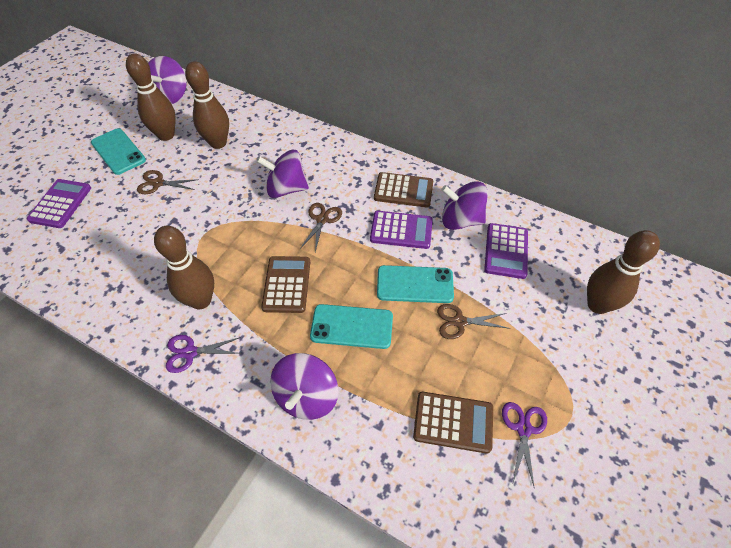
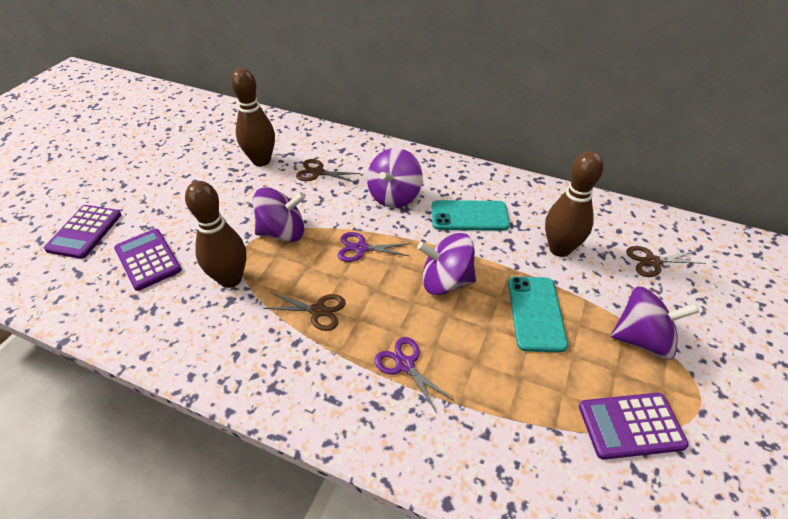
brown bowling pin: [126,54,176,141] [154,226,214,310] [185,61,229,149] [587,230,660,314] = 4 -> [185,181,247,288] [231,68,275,166] [545,151,603,257] = 3
brown calculator: [261,256,310,313] [374,172,433,208] [413,392,493,454] = 3 -> none = 0
turquoise phone: [91,128,146,175] [310,304,393,349] [377,265,454,303] = 3 -> [432,200,510,231] [508,277,568,352] = 2

